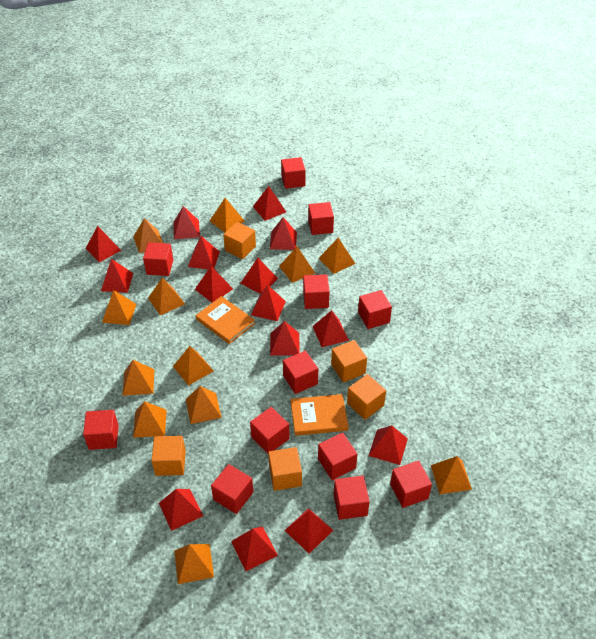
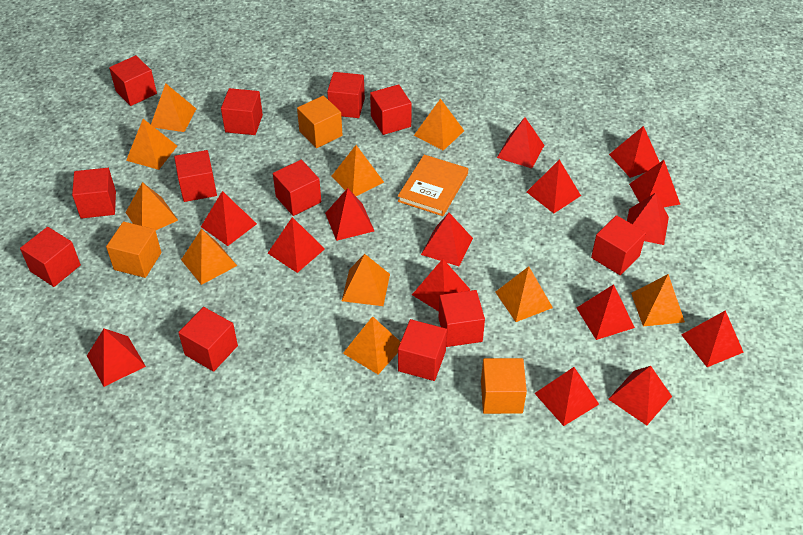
orange book: [196,296,255,344] [291,394,349,436] = 2 -> [398,155,468,216] = 1
orange cube: [151,436,186,476] [223,222,256,259] [268,447,302,491] [331,340,367,383] [347,374,386,420] = 5 -> [106,221,161,278] [297,96,342,148] [481,358,527,414] = 3
orange pyramid: [102,290,136,325] [123,360,154,396] [133,218,163,253] [133,401,167,438] [148,278,185,315] [173,346,213,386] [174,544,214,584] [186,386,222,424] [210,198,245,232] [279,247,315,283] [319,238,355,274] [431,456,472,494] = 12 -> [125,182,178,231] [126,119,177,170] [151,83,196,132] [181,229,237,285] [332,145,384,196] [342,254,390,306] [343,316,400,375] [414,98,464,151] [495,266,553,322] [631,274,685,327] = 10

